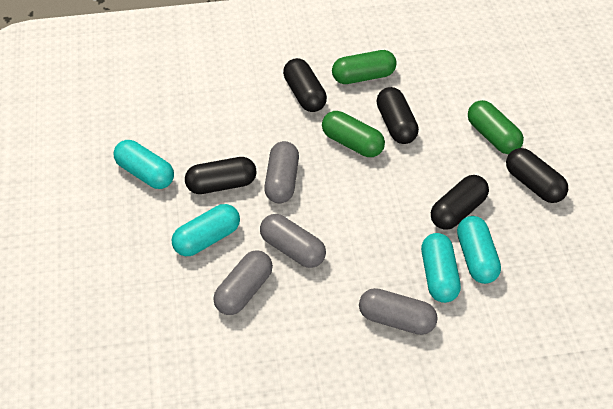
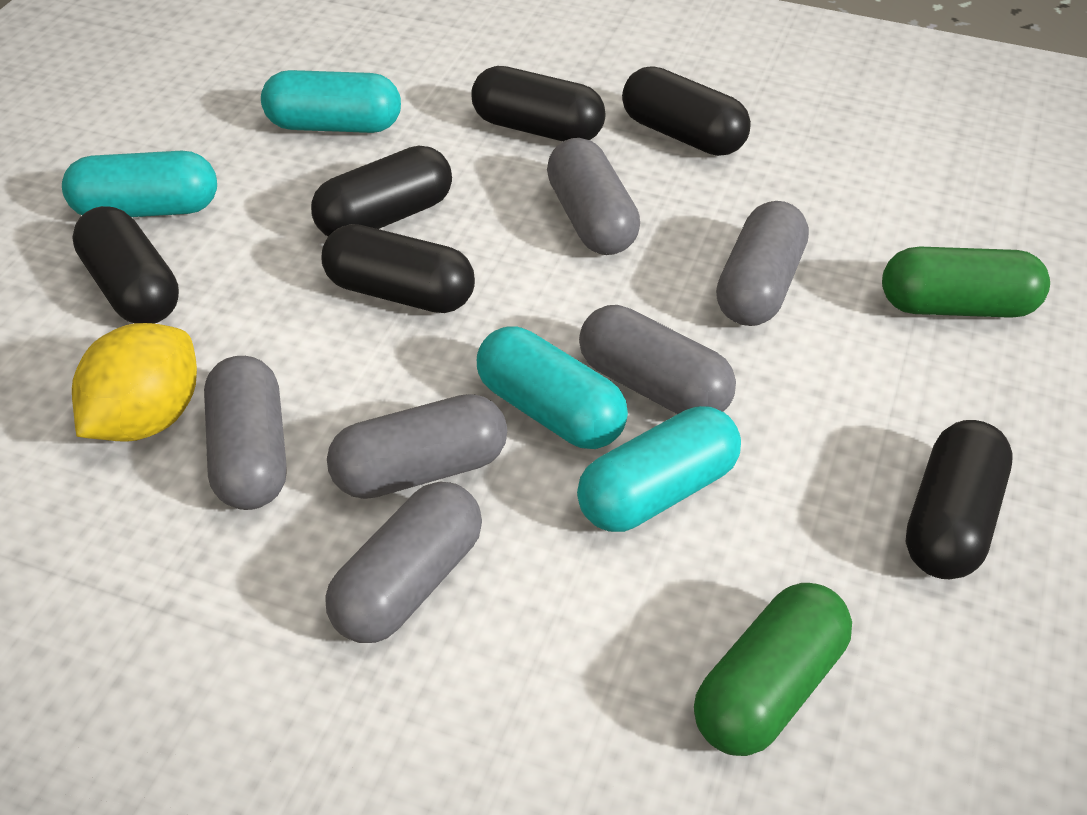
black capsule: [185,157,257,194] [283,58,327,112] [377,87,419,144] [431,175,489,230] [506,148,568,203] = 5 -> [72,206,179,324] [311,145,452,236] [322,224,475,313] [471,66,606,142] [622,66,751,156] [906,420,1013,579] = 6
green capsule: [322,111,385,157] [332,50,397,84] [468,100,524,154] = 3 -> [694,583,852,756] [882,247,1050,318] = 2
grey capsule: [213,250,273,315] [260,214,326,268] [264,141,299,203] [359,288,438,335] = 4 -> [204,356,287,510] [325,482,482,643] [327,394,507,499] [547,138,640,255] [579,305,736,414] [716,201,809,326] = 6
yellow lemon: none = 0 -> [72,323,197,442] = 1

